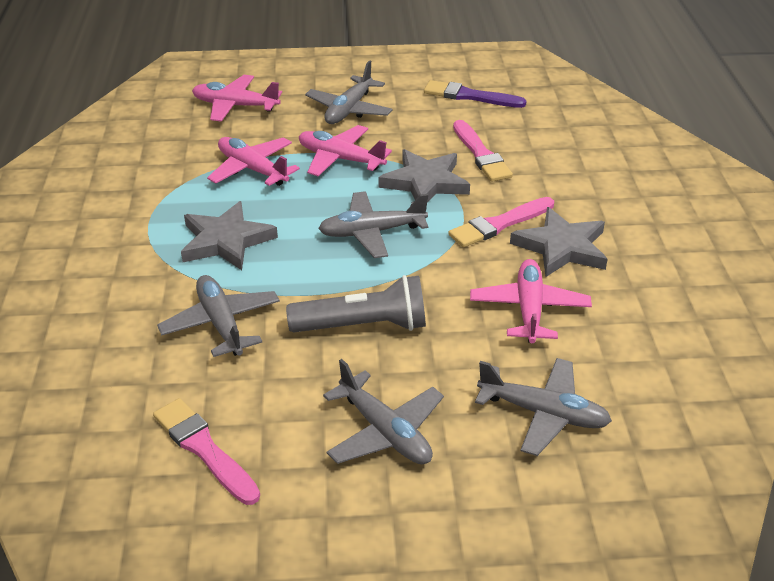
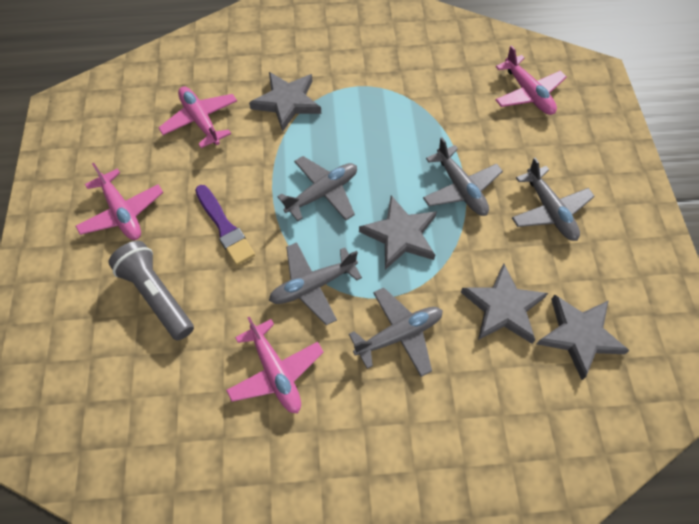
grey star: [181,201,278,270] [378,149,470,203] [510,207,608,277] = 3 -> [249,72,321,132] [359,195,437,270] [461,263,548,343] [536,295,630,380] = 4
pink brush: [153,398,260,505] [448,197,554,247] [453,120,513,182] = 3 -> none = 0

